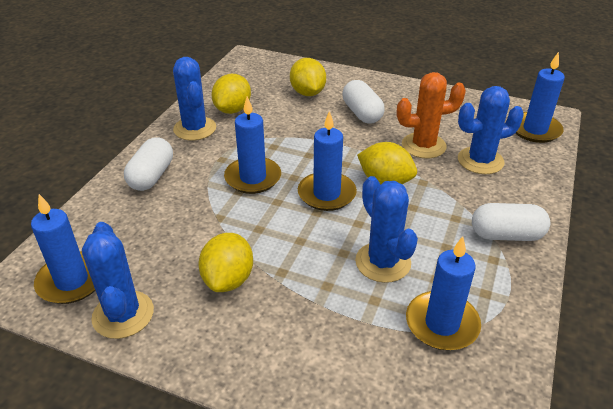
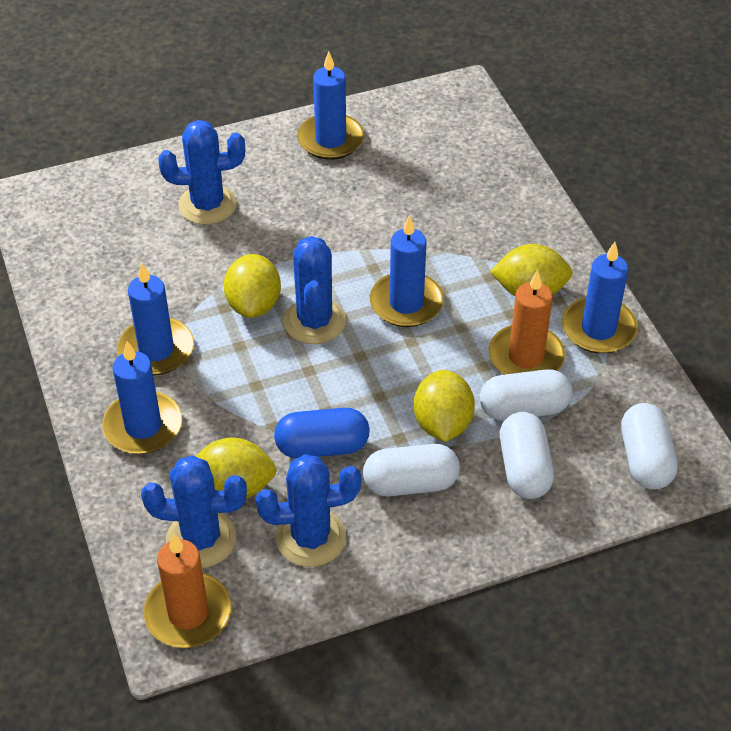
blue capsule: none = 0 -> [274,408,370,458] = 1
orange cactus: [397,72,466,159] = 1 -> none = 0
orange candle: none = 0 -> [144,534,232,648] [489,270,565,375] = 2
white capsule: [124,137,173,191] [342,80,385,124] [472,203,550,241] = 3 -> [363,444,460,496] [480,369,572,421] [500,412,554,499] [621,403,678,490] = 4

